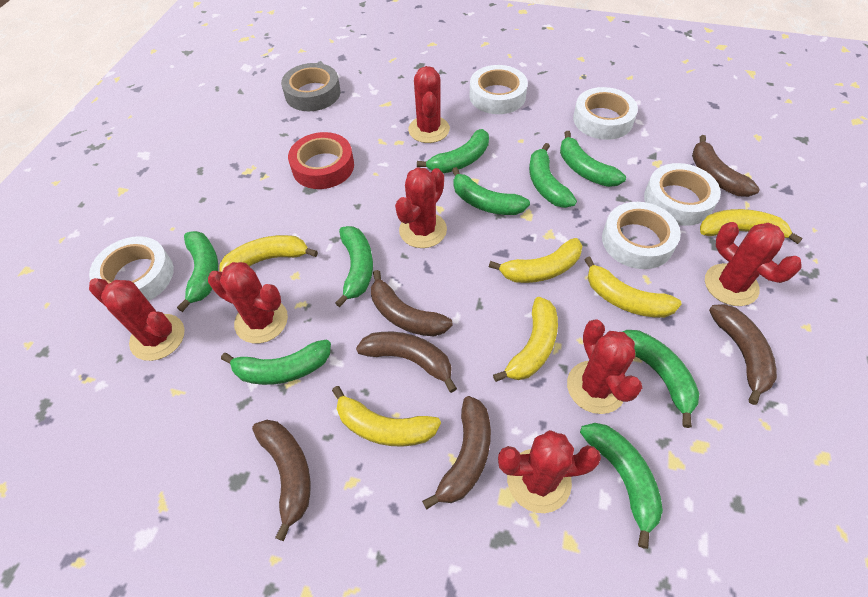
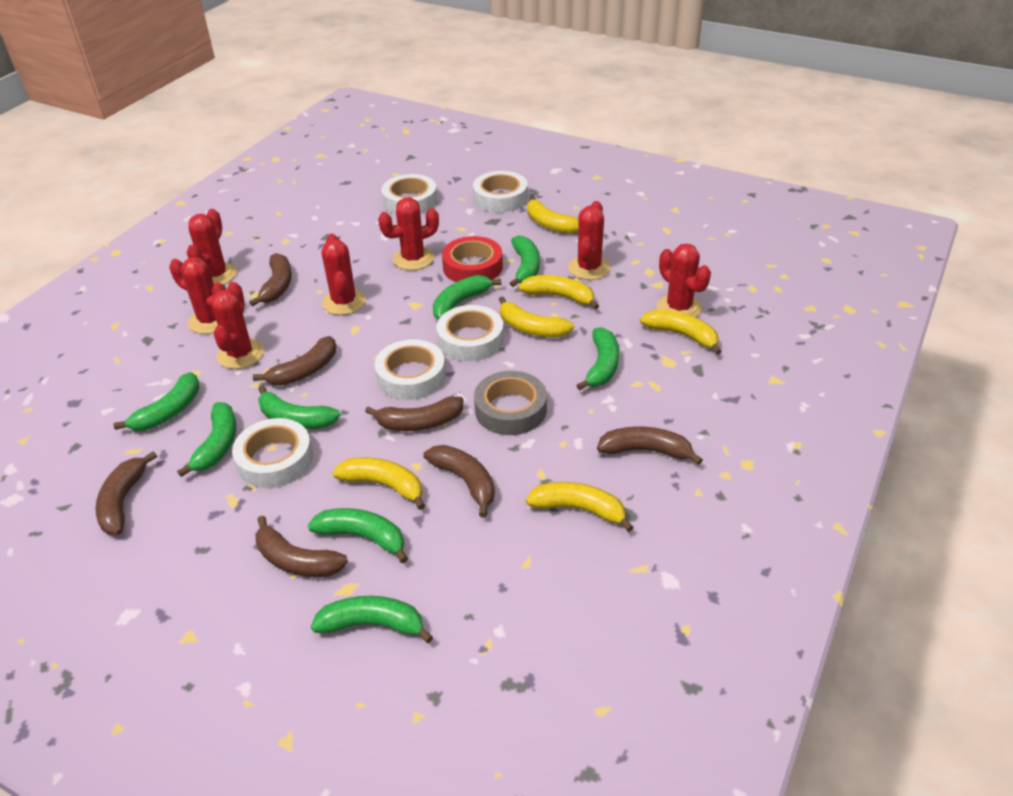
brown banana: [252,420,311,541] [356,332,457,393] [371,270,453,336] [422,396,491,509] [692,135,760,197] [709,304,777,405] = 6 -> [95,451,157,535] [249,253,292,307] [253,336,336,386] [255,515,348,577] [365,396,463,431] [424,445,495,517] [597,426,703,465] = 7
green banana: [177,231,218,312] [221,339,331,385] [335,226,373,307] [417,129,489,173] [452,167,530,215] [529,143,577,208] [560,131,626,187] [580,423,663,549] [622,330,699,428] = 9 -> [114,372,200,431] [177,402,236,477] [258,385,341,429] [308,508,408,563] [311,596,433,643] [433,275,501,319] [509,235,540,287] [576,327,619,390] = 8

